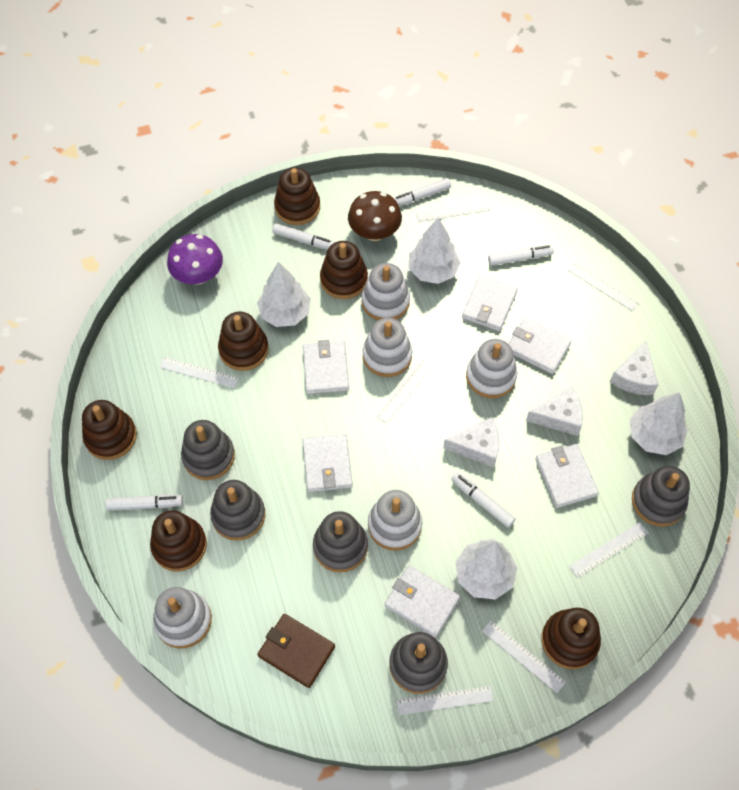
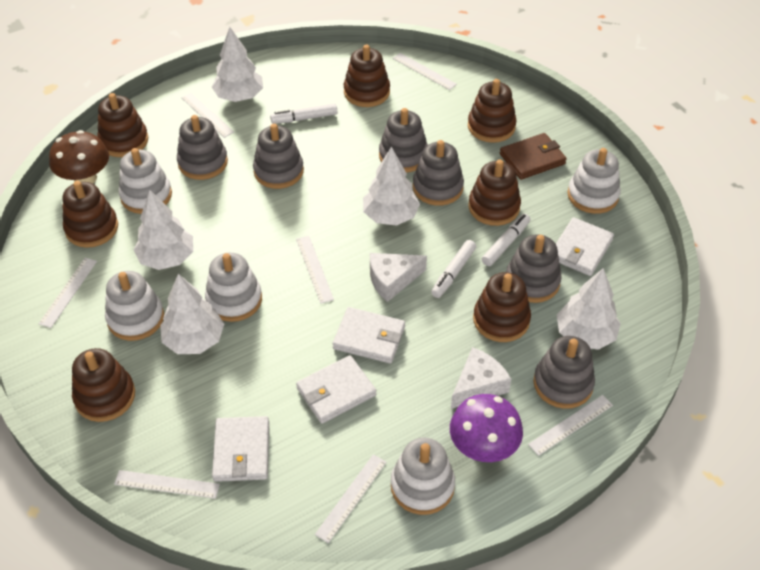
brown stacking toy: [82,400,137,460] [150,510,207,572] [218,312,269,371] [274,168,320,225] [320,241,368,299] [541,608,601,669] = 6 -> [63,181,118,248] [72,348,135,422] [97,93,148,157] [344,45,390,107] [468,79,517,143] [469,159,521,226] [473,272,531,342] = 7
grey stacking toy: [181,420,235,480] [210,480,265,541] [313,511,368,573] [389,632,448,694] [632,466,690,526] = 5 -> [177,115,228,180] [253,124,304,189] [379,108,428,172] [413,140,464,206] [506,235,562,303] [533,336,595,409] = 6
white cheese: [443,417,500,468] [526,387,583,436] [610,340,658,395] = 3 -> [370,253,427,302] [451,347,511,409] = 2
white marker: [106,495,183,511] [272,223,335,250] [394,178,451,206] [451,472,516,528] [488,245,554,266] = 5 -> [270,103,337,124] [431,240,476,298] [482,214,530,266] = 3
white tree: [257,262,311,327] [409,218,461,284] [456,539,517,600] [630,392,688,455] = 4 -> [134,190,193,270] [160,274,224,354] [212,27,263,102] [363,147,420,226] [557,268,621,350] = 5
white wallet: [302,434,353,492] [303,340,349,394] [385,566,460,638] [462,275,518,331] [508,317,572,374] [535,444,599,508] = 6 -> [212,416,269,482] [296,355,376,424] [332,307,405,364] [556,217,614,276] = 4

